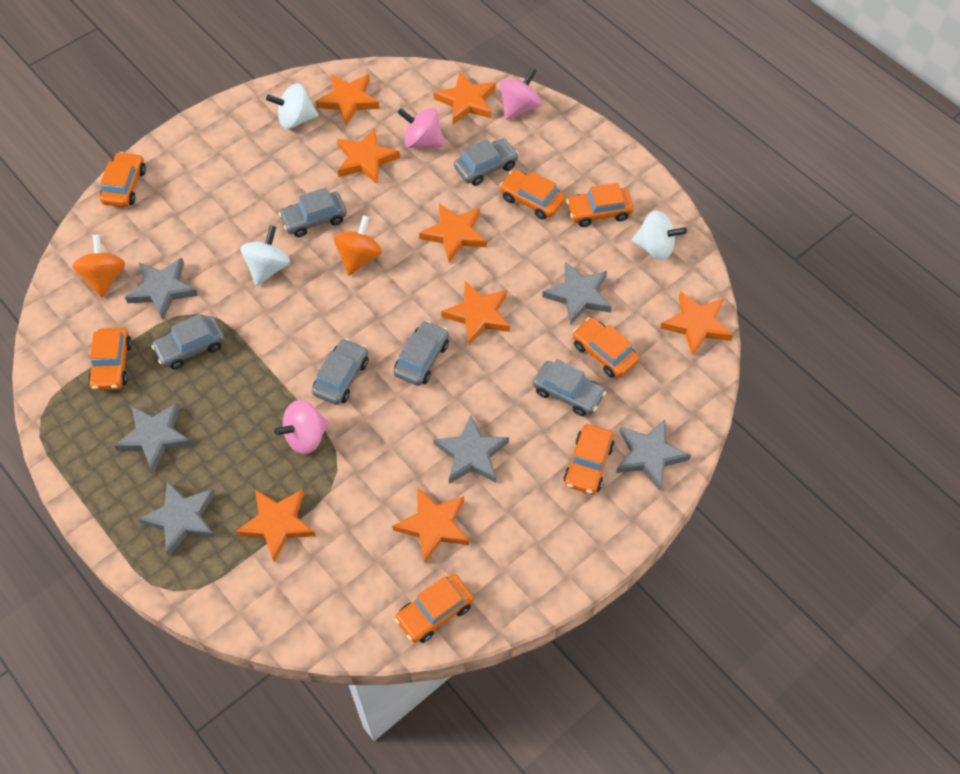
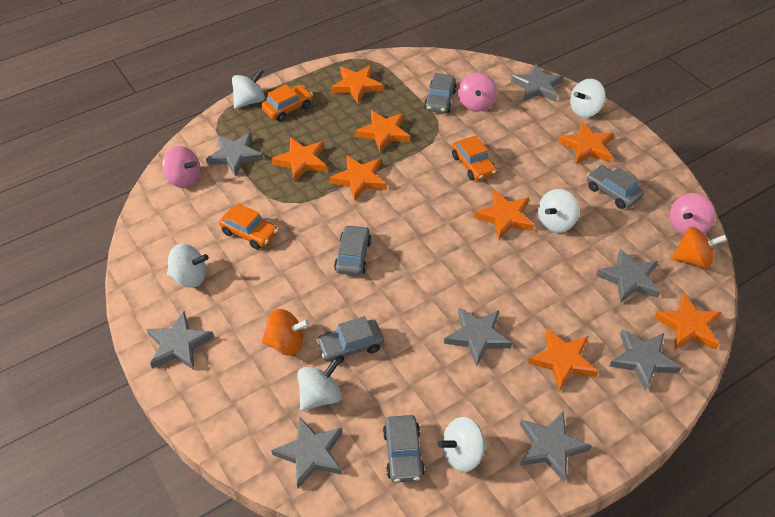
grey car: [151,314,225,369] [278,188,347,237] [312,339,368,405] [393,321,449,386] [454,138,519,186] [533,359,606,416] = 6 -> [316,316,384,364] [334,225,372,276] [383,415,425,483] [424,73,457,113] [587,165,644,209] = 5
grey star: [114,402,192,472] [125,258,198,320] [138,481,215,556] [434,415,509,484] [542,262,612,326] [616,419,691,491] = 6 -> [146,311,214,370] [206,133,264,177] [271,417,342,488] [444,307,512,366] [511,64,563,102] [520,412,591,482] [596,248,660,303] [610,329,681,391] = 8
orange car: [88,328,132,390] [100,152,146,207] [395,574,474,643] [499,170,565,220] [563,424,614,494] [566,183,634,227] [572,318,639,378] = 7 -> [219,203,278,249] [261,84,313,121] [452,135,497,181] = 3
white spinning top: [240,225,290,286] [266,83,319,129] [632,210,687,260] = 3 -> [167,244,209,288] [232,69,265,109] [297,358,341,411] [438,417,487,472] [538,189,579,233] [570,79,606,118] = 6

